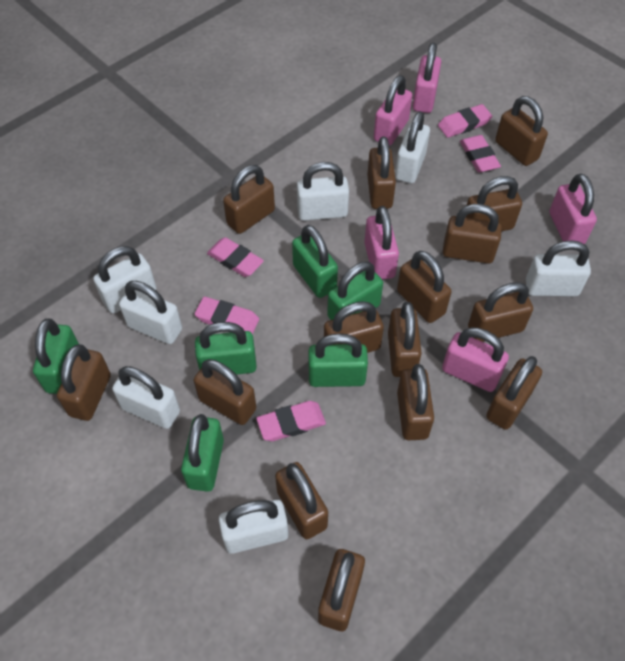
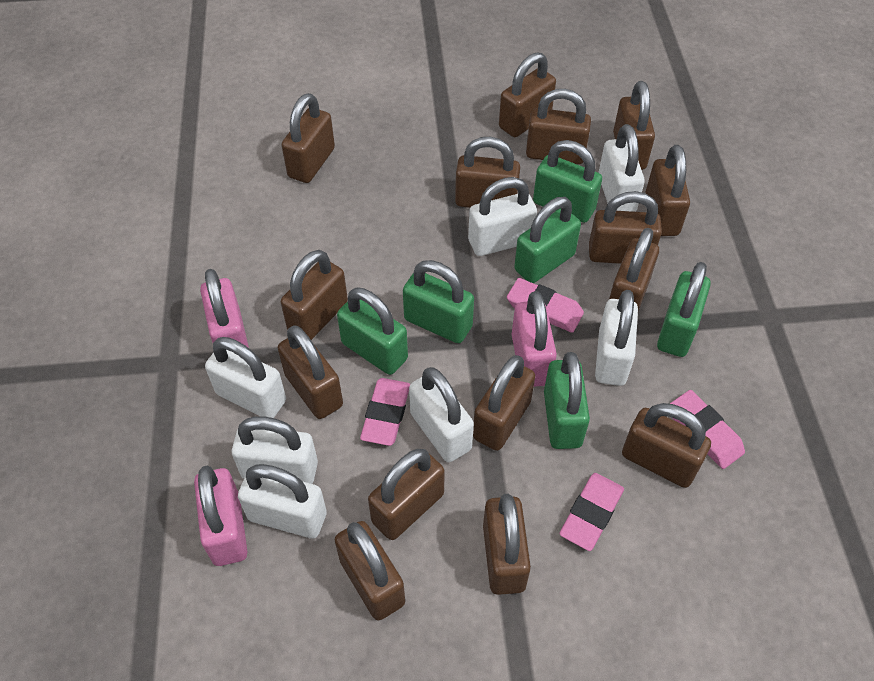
pink eraser: [195,297,259,334] [207,237,264,277] [256,401,326,441] [438,104,492,138] [460,135,501,173] = 5 -> [360,378,410,446] [507,278,584,333] [559,473,624,551] [670,390,745,469] = 4
pink padlock: [364,206,399,280] [374,75,412,146] [413,43,441,113] [442,327,509,392] [549,173,597,244] = 5 -> [194,465,248,566] [200,269,249,348] [512,291,557,387] = 3

